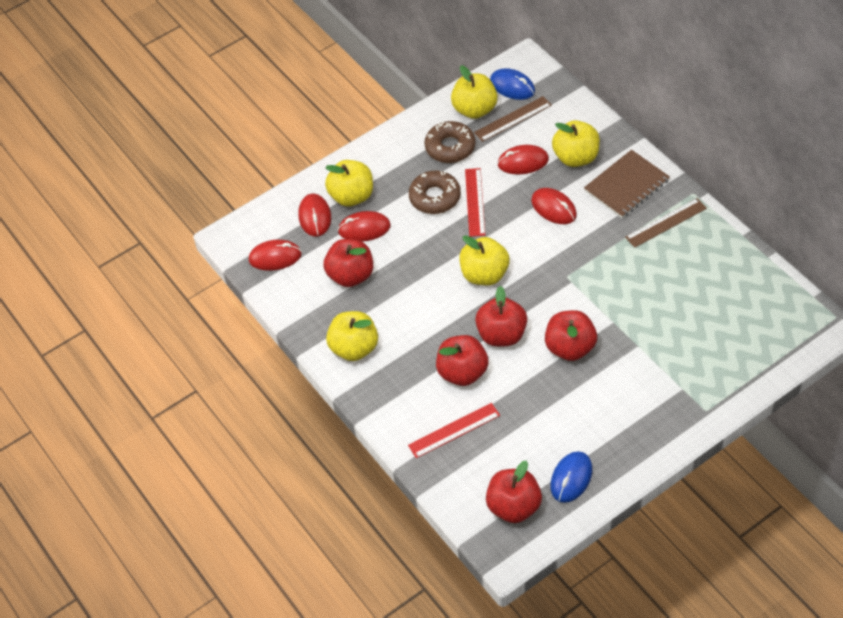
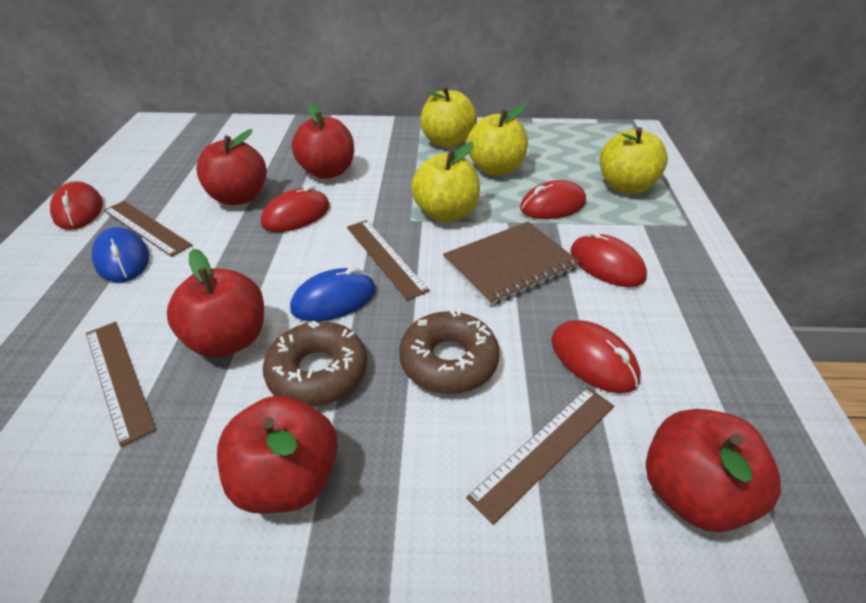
brown ruler: [474,96,552,142] [625,198,707,248] = 2 -> [86,322,156,447] [104,201,192,257] [347,220,430,300] [466,387,614,525] = 4
red ruler: [408,403,500,458] [465,168,485,237] = 2 -> none = 0
yellow apple: [325,160,373,206] [326,311,378,361] [451,65,498,119] [459,235,510,286] [552,120,600,167] = 5 -> [411,142,480,222] [421,86,477,148] [467,105,528,175] [600,127,668,194] = 4

